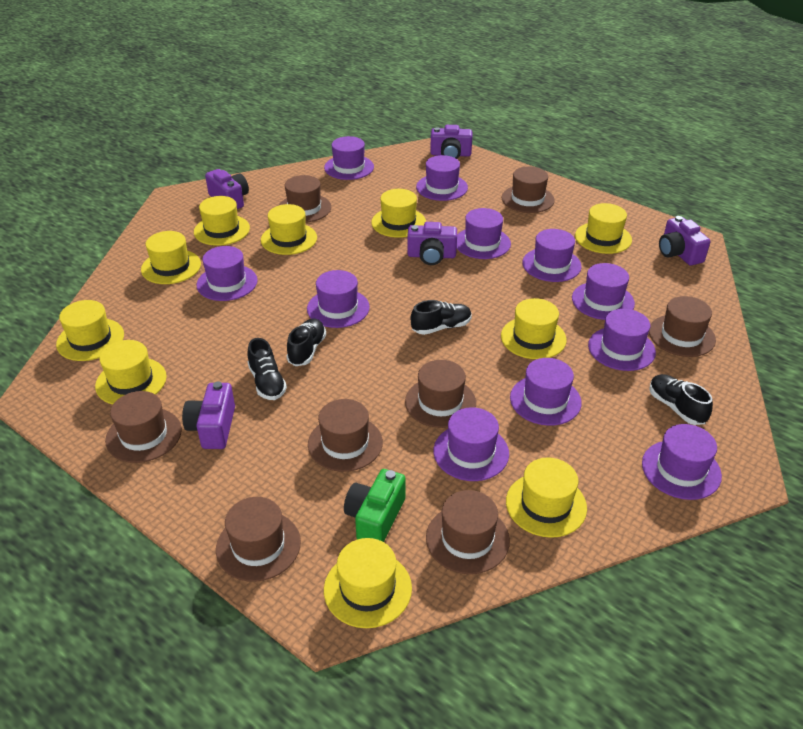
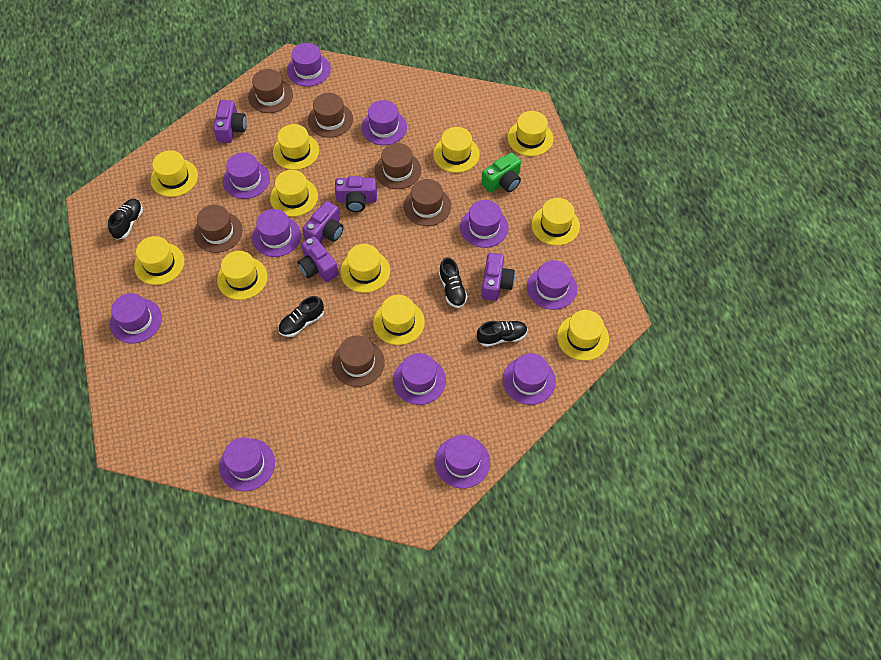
brown hat: [105,391,182,463] [216,497,301,582] [279,175,331,223] [308,399,383,472] [405,360,476,428] [426,490,510,574] [502,166,555,213] [649,296,716,357] = 8 -> [194,205,243,253] [248,69,293,113] [308,93,353,138] [332,336,385,387] [374,143,421,189] [403,179,451,226] = 6
yellow hat: [56,300,124,361] [95,340,167,404] [141,231,201,284] [194,196,250,246] [261,204,317,255] [324,538,412,628] [371,189,426,238] [501,298,567,359] [506,457,587,538] [575,203,632,254] = 10 -> [134,236,184,285] [150,150,198,197] [217,251,267,300] [270,170,318,217] [273,124,319,170] [340,244,390,293] [373,295,425,345] [433,127,480,173] [508,111,554,156] [531,198,580,246] [557,310,609,361] = 11

